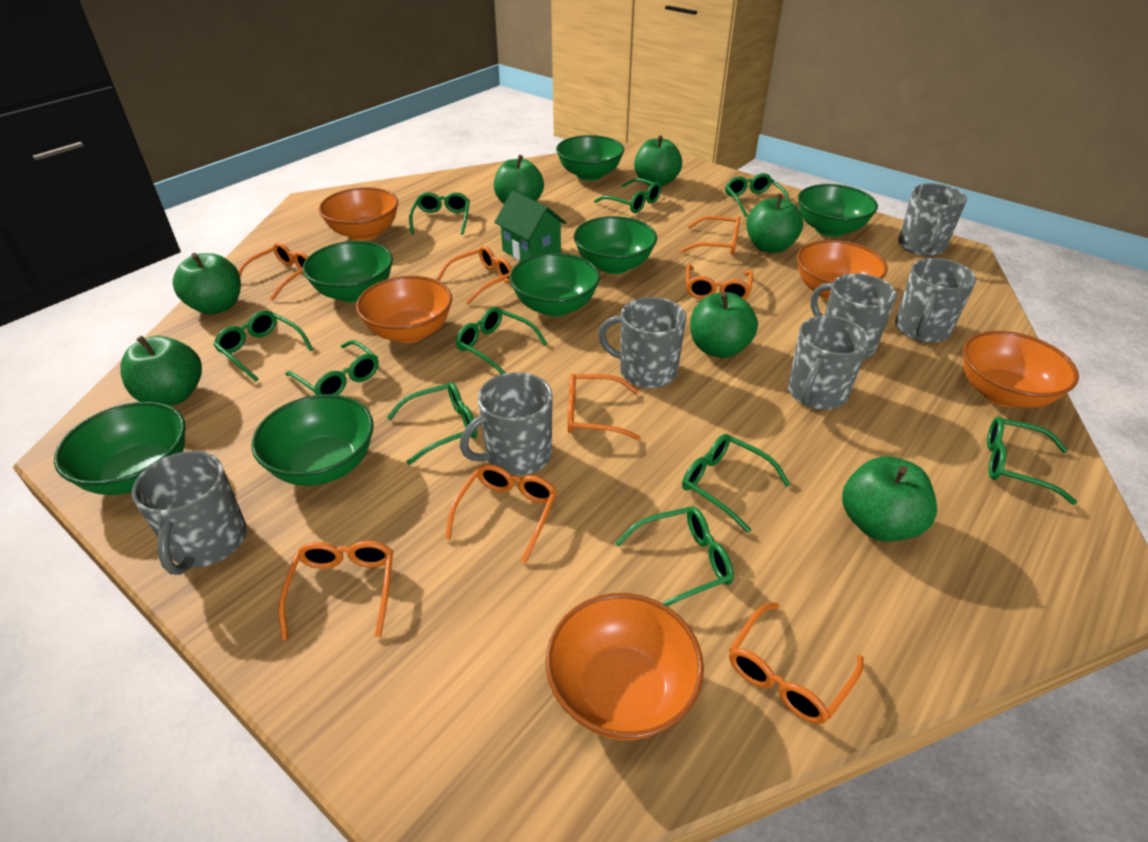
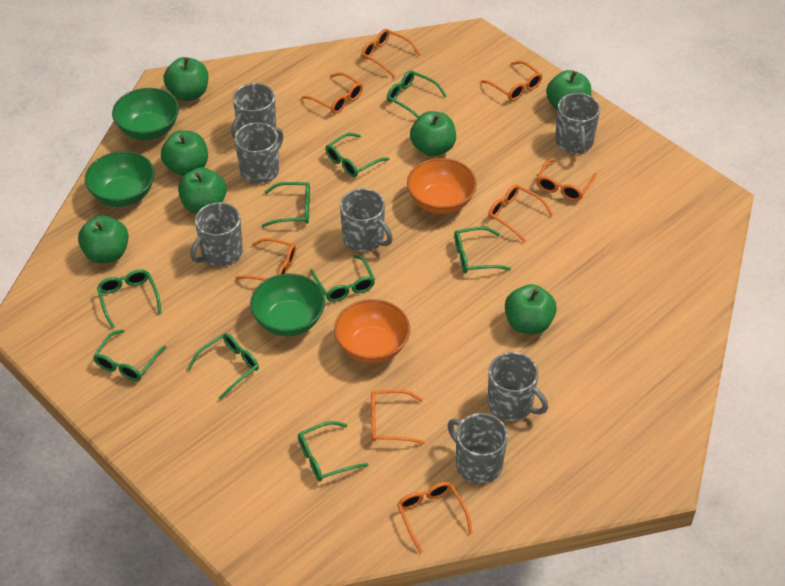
green bowl: [54,402,186,495] [251,394,374,486] [302,241,393,302] [510,253,600,317] [556,135,624,181] [574,216,657,274] [798,184,878,237] = 7 -> [85,151,155,207] [112,88,179,140] [250,274,325,336] = 3
green glasses: [214,310,313,382] [285,340,379,395] [387,382,477,465] [409,192,470,235] [455,307,547,374] [594,178,661,213] [615,507,734,606] [682,434,791,533] [725,173,790,217] [987,417,1077,505] = 10 -> [93,329,166,381] [97,269,162,328] [187,333,259,400] [262,182,310,227] [298,421,369,481] [310,255,375,302] [326,133,389,177] [387,70,447,118] [454,227,511,273] = 9
green house: [494,191,567,261] = 1 -> none = 0
orange bowl: [318,187,398,241] [356,276,452,343] [546,593,704,740] [796,240,888,300] [963,331,1079,408] = 5 -> [334,299,410,364] [407,158,477,214] = 2

